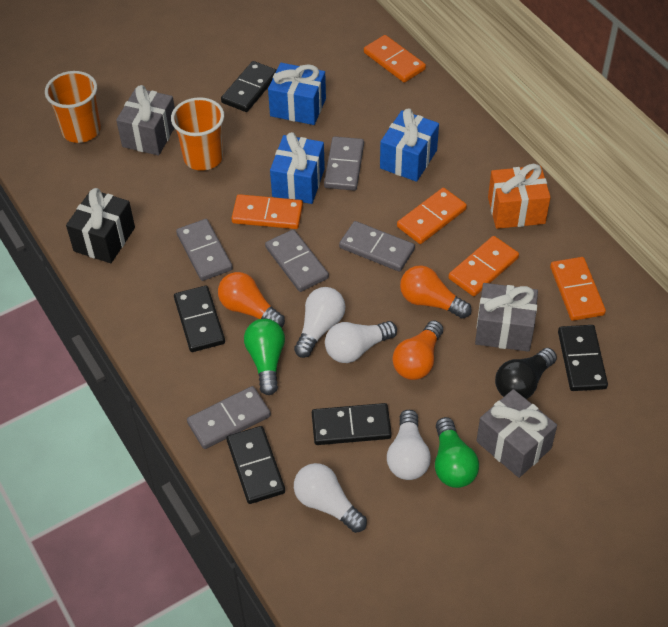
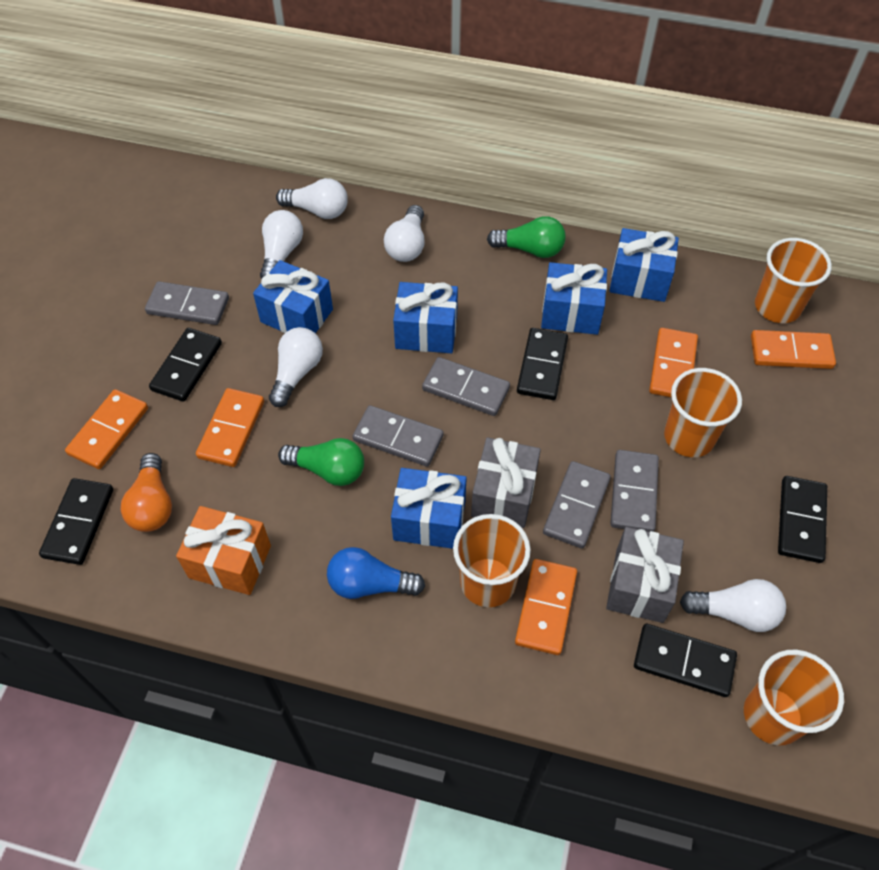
black gift: [66,188,135,263] = 1 -> none = 0
black light bulb: [495,348,557,399] = 1 -> none = 0
blue gift: [268,63,326,125] [270,132,325,204] [380,108,439,182] = 3 -> [253,260,333,333] [391,468,467,549] [393,282,458,353] [541,262,607,335] [610,228,679,302] = 5
blue light bulb: none = 0 -> [327,547,425,599] = 1
grey gift: [116,85,175,155] [475,283,538,352] [476,389,557,478] = 3 -> [471,438,541,528] [606,527,684,623] = 2
orange cup: [45,71,101,143] [171,97,224,171] = 2 -> [453,514,531,607] [664,368,742,457] [744,650,844,745] [755,238,832,323] = 4
orange light bulb: [218,272,285,327] [392,320,443,380] [400,265,472,319] = 3 -> [121,453,172,532] = 1
white light bulb: [294,287,345,358] [294,463,367,533] [325,321,397,363] [387,410,431,480] = 4 -> [260,210,303,279] [269,327,323,407] [276,178,348,219] [384,205,425,262] [680,579,786,632] = 5

